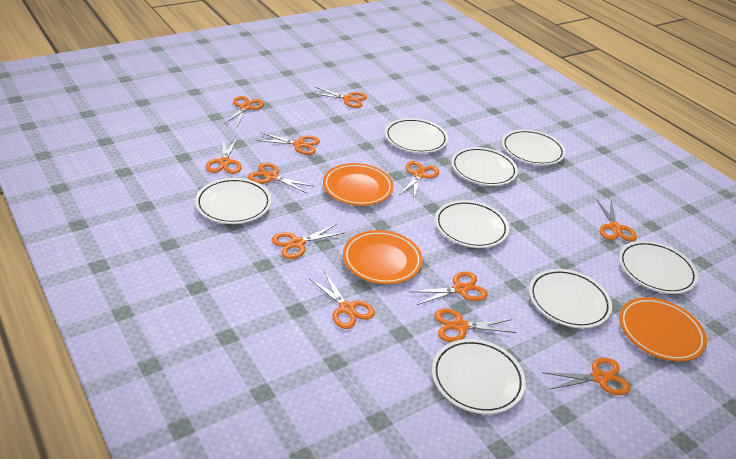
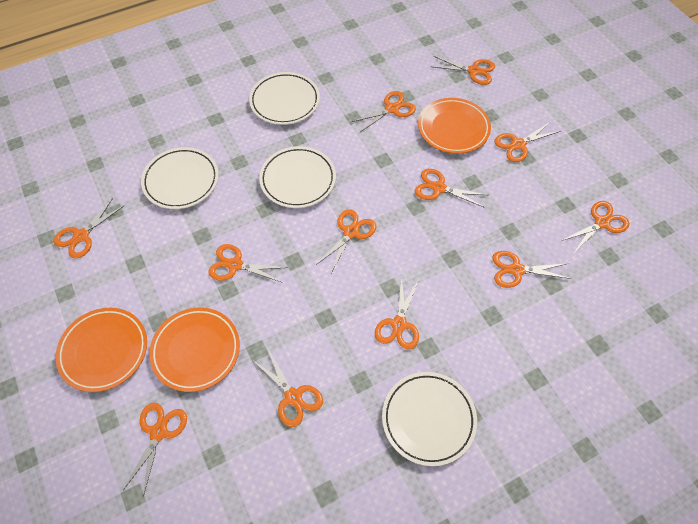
white plate: [195,178,271,224] [385,118,448,153] [432,339,526,414] [435,200,509,248] [451,147,518,186] [502,130,565,165] [529,269,612,328] [619,241,698,294] = 8 -> [141,147,219,209] [249,72,320,125] [259,146,336,208] [382,372,477,466] = 4

